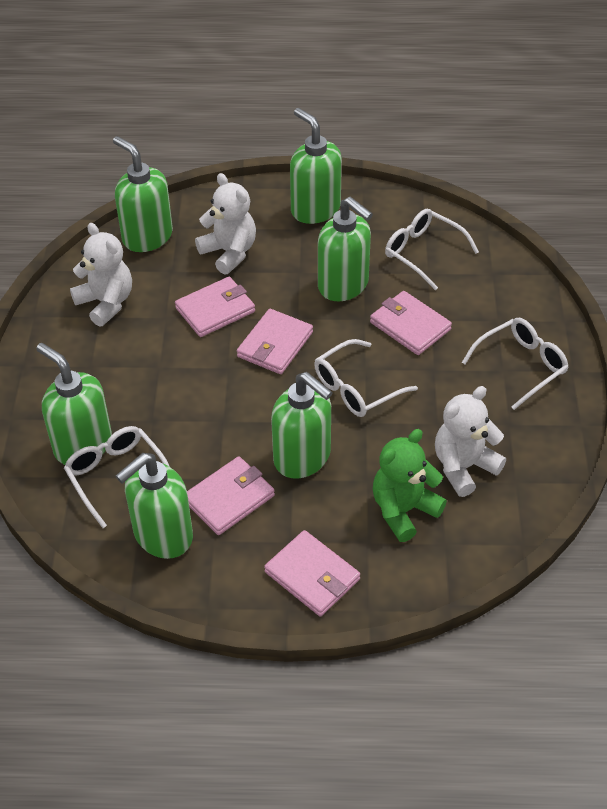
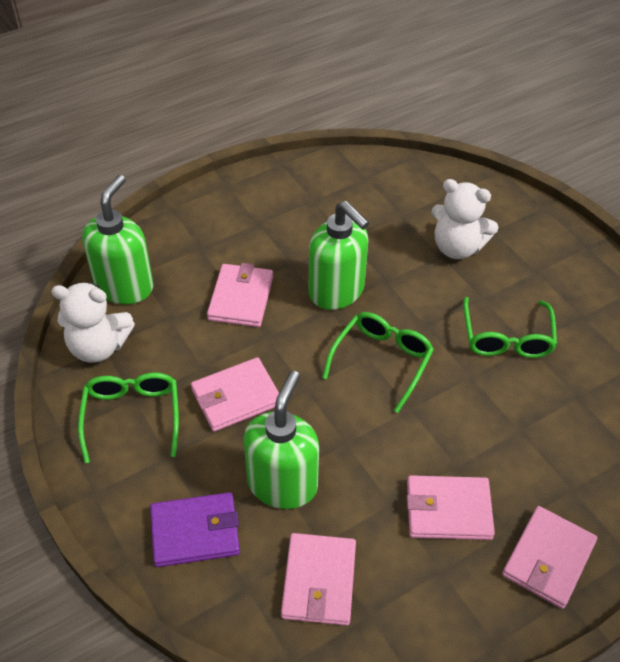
green glasses: none = 0 -> [78,372,179,463] [322,312,434,413] [463,297,557,358] = 3
green soap dispenser: [36,343,112,465] [113,136,173,252] [116,453,193,559] [271,372,333,479] [290,108,342,224] [318,197,373,301] = 6 -> [82,175,153,304] [244,371,319,509] [309,201,369,310] = 3
green teddy bear: [373,429,447,542] = 1 -> none = 0
purple wallet: none = 0 -> [150,492,240,567] = 1
white glasses: [64,426,170,528] [314,339,418,417] [385,209,479,290] [462,318,569,410] = 4 -> none = 0
white teddy bear: [70,223,132,327] [195,173,256,275] [435,386,506,497] = 3 -> [51,282,135,363] [431,179,499,259] = 2

